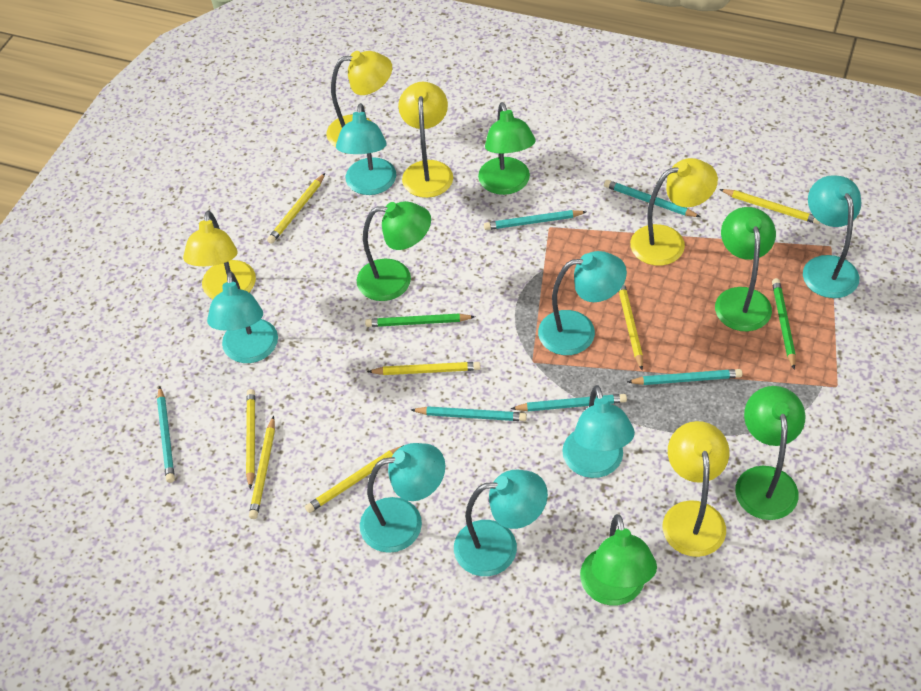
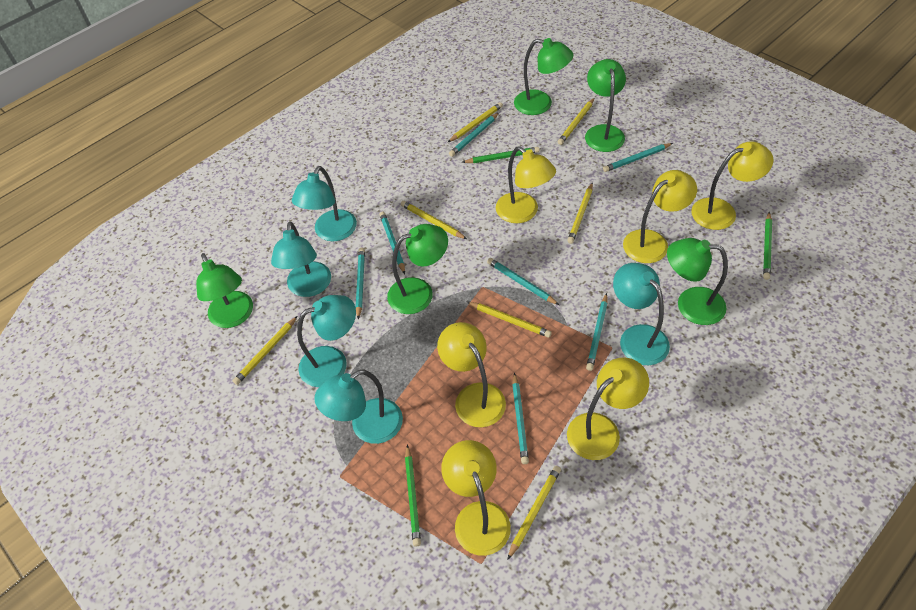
green pencil: [365,313,475,327] [772,278,796,370] = 2 -> [405,445,421,547] [462,147,539,163] [763,212,772,280] = 3
turquoise lamp: [207,271,278,363] [336,103,396,195] [360,443,445,553] [454,470,548,576] [538,251,627,355] [562,385,635,478] [803,175,861,298] = 7 -> [271,221,331,297] [292,166,357,241] [297,295,356,387] [314,369,403,444] [613,263,670,365] = 5
turquoise pencil: [157,386,175,483] [411,406,527,421] [484,210,586,230] [510,394,627,411] [604,180,700,217] [627,369,742,385] = 6 -> [355,247,365,319] [379,212,405,274] [449,113,499,157] [487,258,559,305] [512,373,529,464] [586,293,608,371] [603,143,673,172] = 7
yellow lamp: [183,210,256,299] [327,51,392,147] [398,82,453,198] [630,158,718,266] [663,421,730,557] = 5 -> [437,322,506,427] [441,440,511,556] [496,146,556,223] [567,358,649,460] [623,170,697,263] [691,141,773,230] = 6

